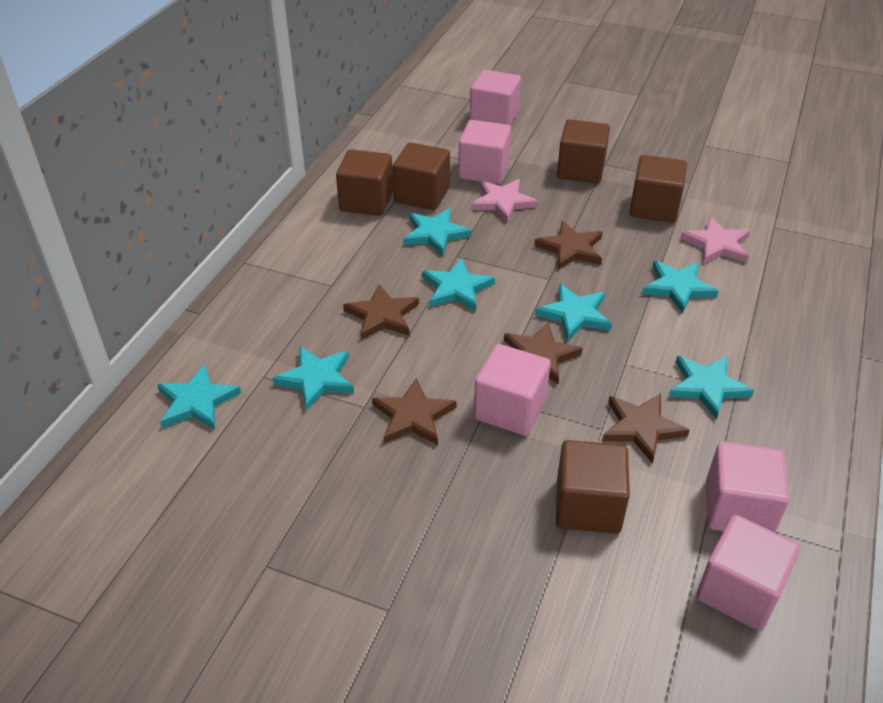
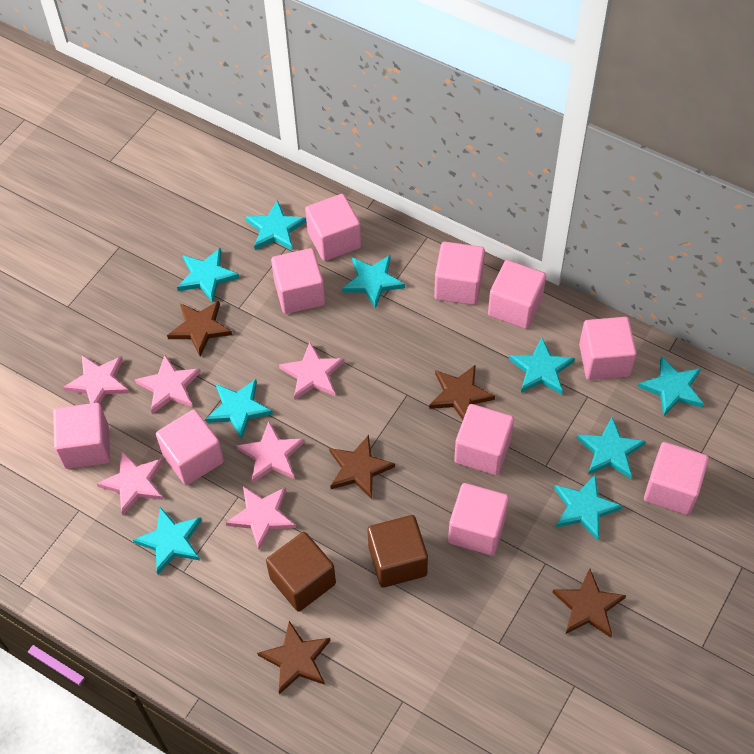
brown cube: [336,149,393,216] [392,142,450,210] [556,440,630,534] [557,119,610,183] [629,155,687,223] = 5 -> [266,532,336,612] [367,515,428,588] = 2
pink cube: [458,120,511,184] [470,69,521,125] [474,344,551,436] [696,515,800,631] [706,442,789,532] = 5 -> [53,403,110,469] [156,410,224,485] [271,248,325,314] [305,194,361,261] [434,242,485,305] [448,483,509,556] [454,404,514,475] [488,260,546,329] [579,317,637,380] [644,442,709,515] = 10
pink star: [471,179,538,223] [680,216,751,264] = 2 -> [63,355,129,403] [97,451,163,515] [135,355,201,414] [225,486,296,550] [237,422,305,483] [279,342,344,400] = 6
turquoise star: [157,364,241,430] [272,346,354,411] [403,208,472,256] [422,258,495,311] [535,284,612,341] [642,260,719,314] [669,356,754,420] = 7 -> [133,507,202,574] [177,248,240,303] [206,379,273,439] [246,200,306,251] [342,255,405,309] [509,338,575,395] [554,475,622,541] [577,417,646,479] [638,356,704,417] = 9

